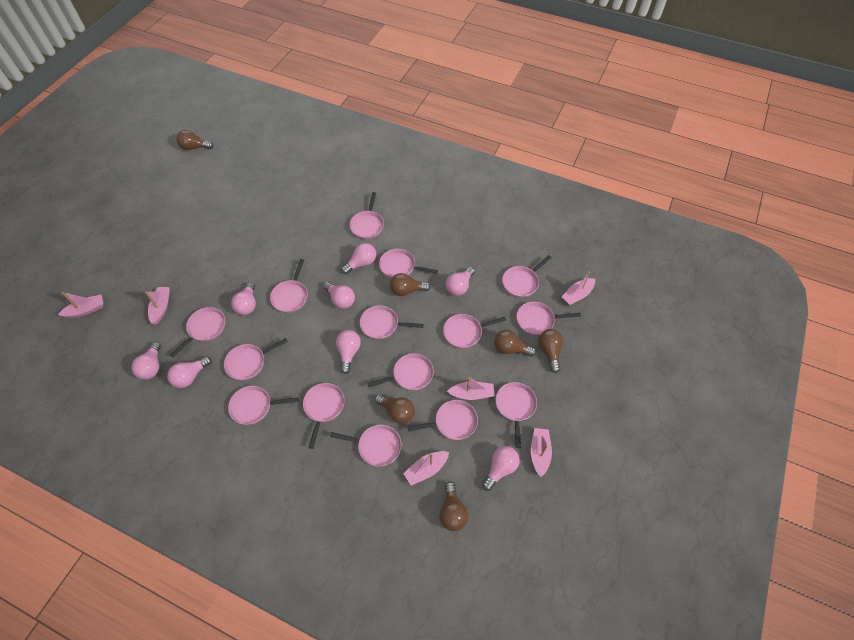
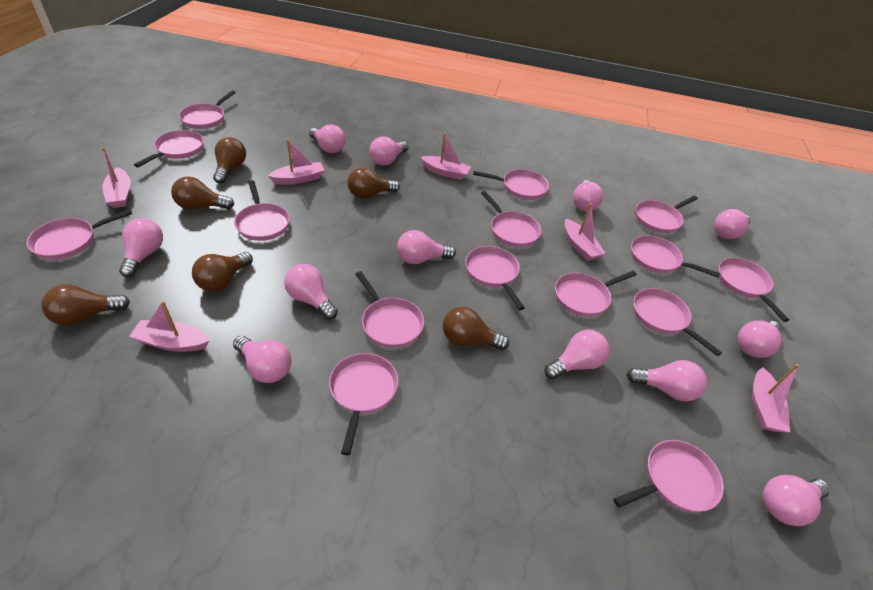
pink light bulb: [132,342,161,380] [167,356,211,388] [231,282,256,315] [323,282,355,309] [336,330,361,374] [341,243,376,274] [446,267,475,296] [482,446,520,491] = 8 -> [119,218,163,277] [233,336,291,383] [284,264,338,320] [309,124,346,153] [369,136,409,166] [397,230,456,264] [544,330,610,379] [573,180,603,211] [627,360,707,401] [714,209,751,239] [738,320,782,358] [763,475,830,526] = 12

